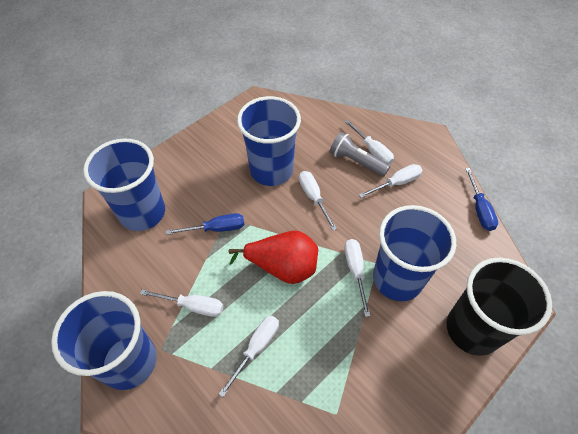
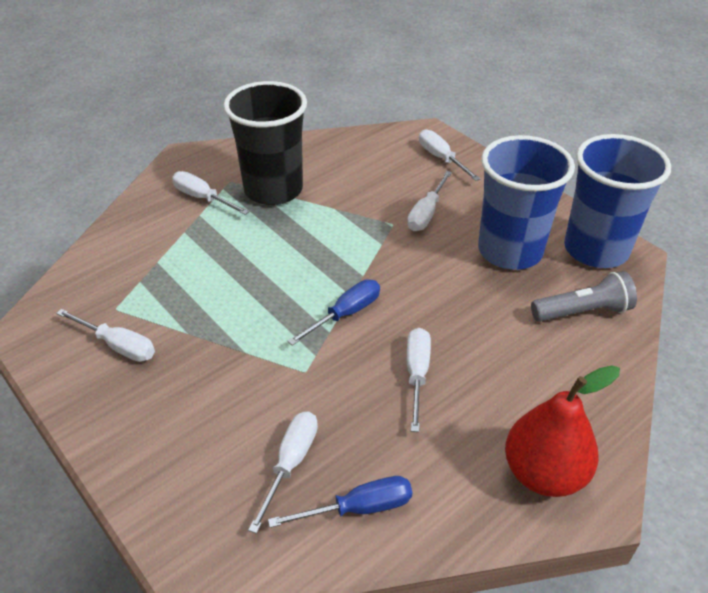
blue cup: [51,291,157,390] [83,138,165,231] [237,96,301,186] [373,205,456,301] = 4 -> [478,135,575,270] [564,134,671,268] = 2

